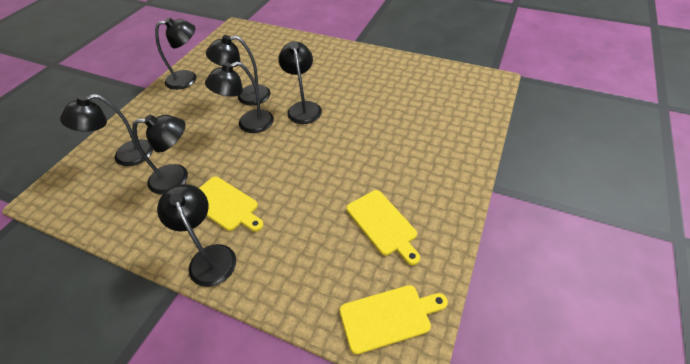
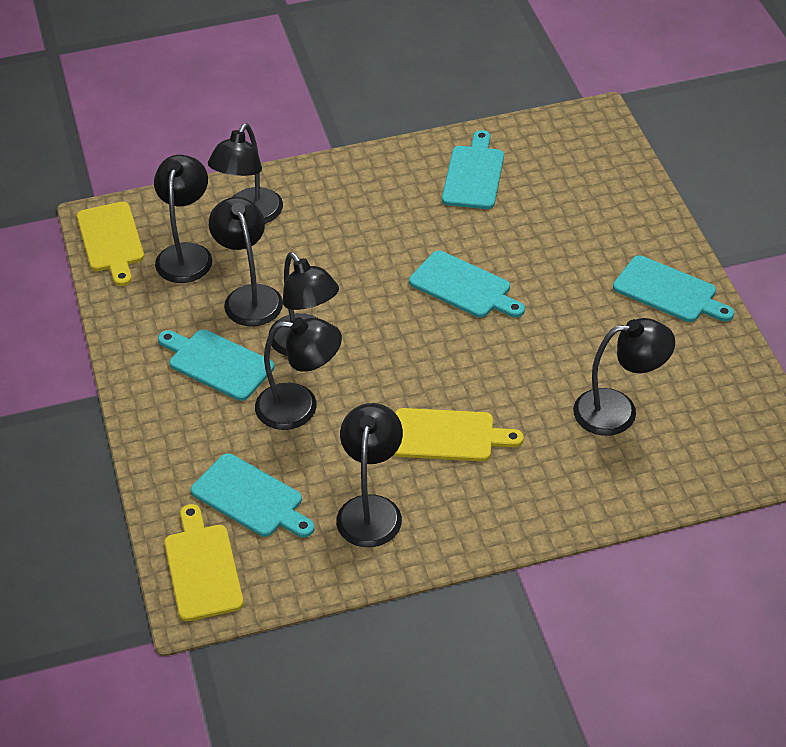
turquoise cutting board: none = 0 -> [158,329,274,401] [191,453,315,537] [409,251,525,318] [442,130,504,209] [613,255,734,322] = 5

